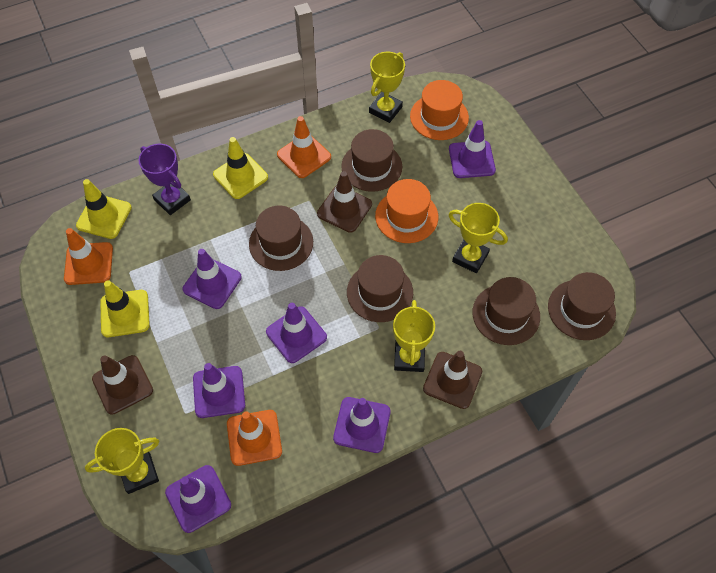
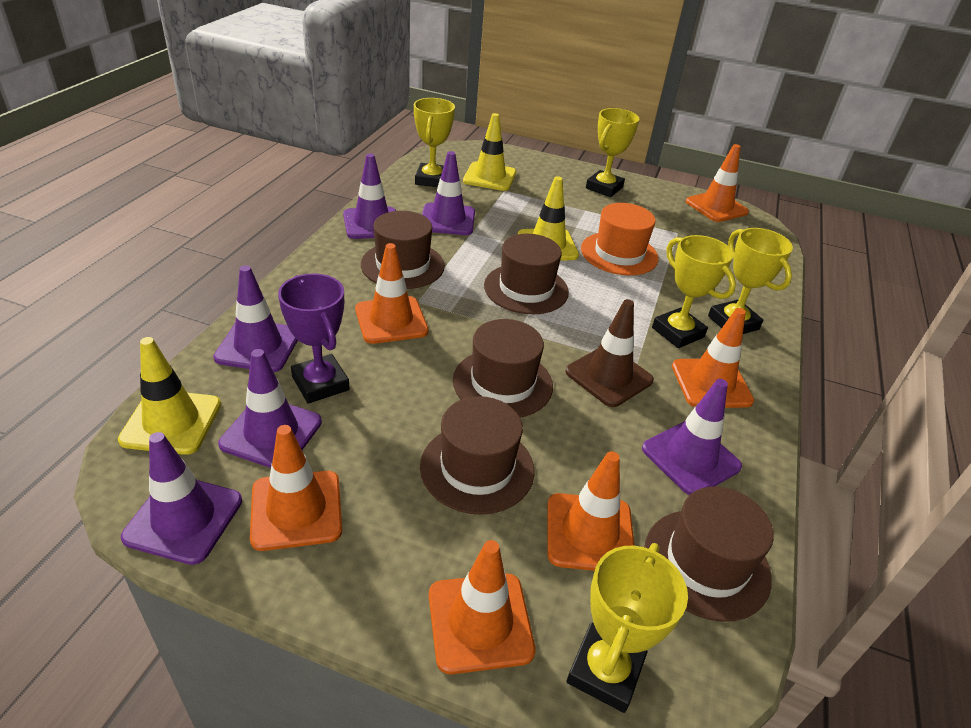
brown traffic cone: [92,355,153,415] [317,171,372,233] [423,351,482,409] = 3 -> [565,299,654,407] = 1
orange hat: [375,179,438,243] [410,80,469,140] = 2 -> [581,203,659,276] = 1
orange traffic cone: [64,228,113,285] [227,410,282,466] [277,116,331,178] = 3 -> [250,425,342,551] [355,243,428,344] [429,540,536,674] [547,451,635,571] [672,308,754,408] [686,144,749,222] = 6
yellow trophy: [85,428,159,494] [369,52,405,123] [393,300,435,372] [449,203,508,273] = 4 -> [414,98,455,187] [566,543,688,713] [586,108,639,197] [652,235,736,348] [708,228,793,334] = 5

